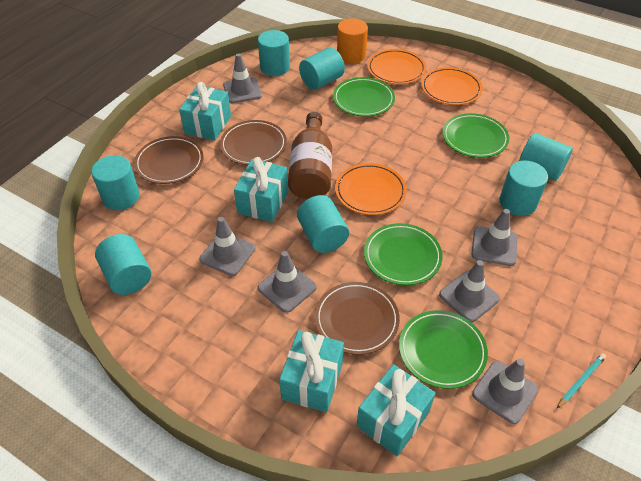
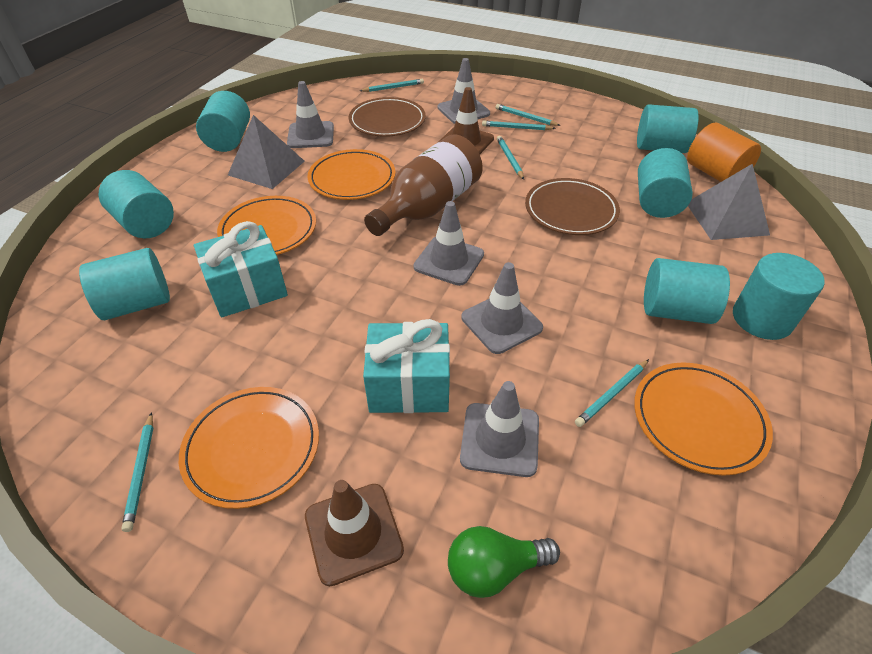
brown plate: [134,136,204,184] [220,120,287,165] [315,282,400,355] = 3 -> [349,97,426,137] [525,178,620,235] = 2
brown traffic cone: none = 0 -> [305,480,404,586] [438,87,494,154] = 2
green light bulb: none = 0 -> [448,526,560,598] = 1
green plate: [333,77,395,117] [364,223,442,285] [399,310,488,389] [442,113,509,158] = 4 -> none = 0
grey pyramid: none = 0 -> [228,115,305,189] [688,164,770,240] = 2
grey traffic cone: [199,217,255,276] [223,53,262,103] [258,251,317,313] [439,260,500,322] [471,209,517,266] [472,359,539,424] = 6 -> [287,81,334,148] [413,201,484,286] [437,58,490,124] [460,381,539,477] [461,262,543,354] = 5
orange plate: [335,163,407,215] [367,49,426,84] [421,67,483,105] = 3 -> [179,387,319,509] [217,196,316,255] [308,149,396,200] [634,362,773,476] = 4
turquoise gift: [179,82,231,140] [234,157,288,222] [279,330,344,412] [357,364,436,456] = 4 -> [194,221,288,317] [363,319,450,413] = 2
turquoise pencil: [557,353,606,408] = 1 -> [121,412,153,532] [360,79,424,92] [482,120,556,130] [496,104,561,126] [497,136,524,179] [575,359,649,427] = 6

